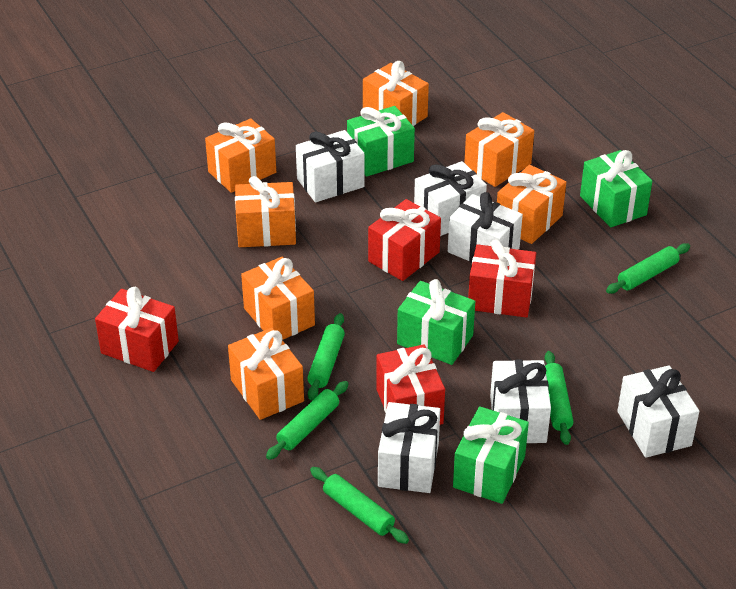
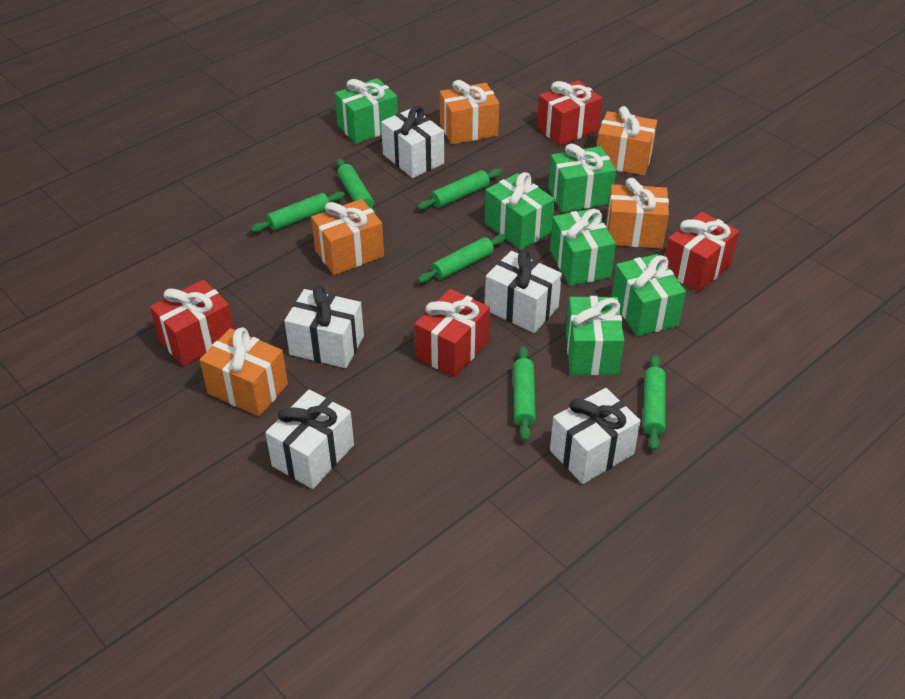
green gift: [347,106,415,177] [397,279,475,365] [453,406,529,504] [580,150,652,227] = 4 -> [335,78,398,144] [485,172,555,250] [548,144,616,212] [550,208,616,286] [566,296,624,375] [611,254,686,337] = 6
green rolling pin: [266,381,349,460] [307,313,345,400] [310,467,409,544] [545,351,574,445] [606,243,690,294] = 5 -> [250,191,345,232] [336,158,376,215] [417,169,502,210] [418,235,506,283] [513,346,536,441] [643,355,666,451] = 6
orange gift: [205,119,276,193] [228,328,304,420] [235,176,296,247] [241,257,315,340] [363,61,429,126] [464,112,534,187] [497,165,566,244] = 7 -> [200,327,288,416] [311,199,384,275] [440,80,499,144] [597,106,657,175] [607,178,669,249] = 5
white gift: [296,130,364,203] [378,402,440,493] [414,161,487,236] [448,192,523,263] [490,360,551,443] [617,365,700,458] = 6 -> [265,389,354,489] [284,286,364,368] [381,106,444,178] [485,250,562,333] [550,388,641,484] = 5

